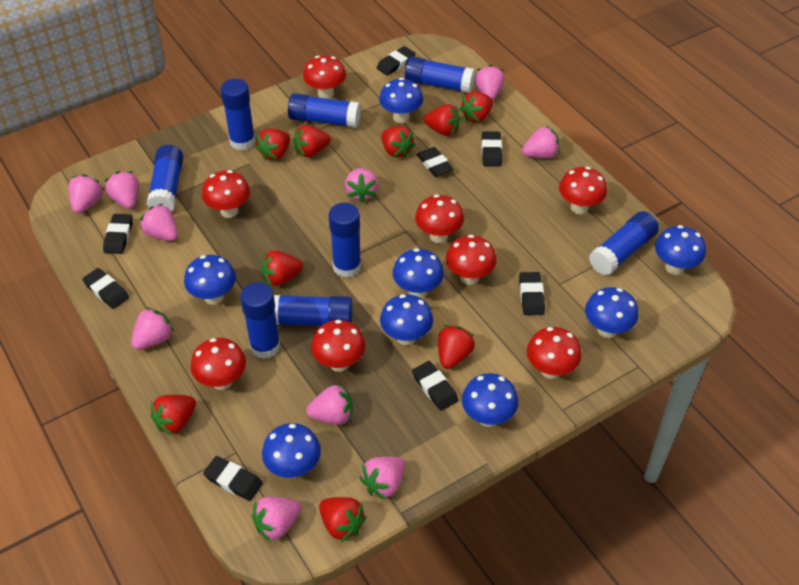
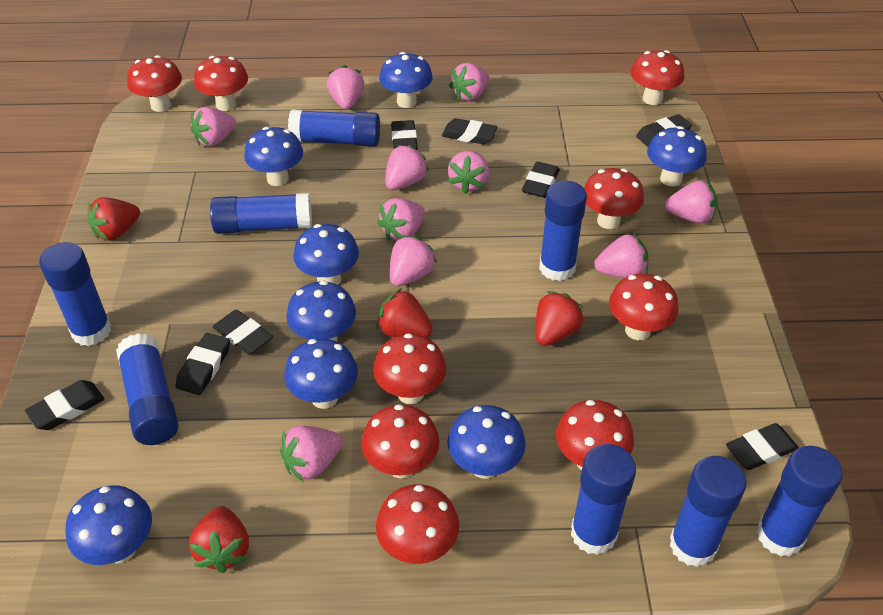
red mushroom: [190,338,246,390] [202,170,250,218] [303,55,346,99] [311,320,365,372] [415,194,464,243] [446,235,497,285] [527,327,582,379] [559,167,607,214] = 8 -> [127,55,182,112] [194,56,248,111] [361,404,440,478] [373,333,446,404] [376,484,459,564] [556,400,634,470] [584,168,644,229] [609,273,679,340] [631,50,684,105] = 9
red strawberry: [151,395,196,436] [256,129,290,160] [261,250,303,286] [293,125,331,157] [319,497,367,542] [381,126,415,158] [424,104,460,136] [438,325,475,369] [460,91,493,122] = 9 -> [87,197,140,241] [189,506,249,573] [376,288,433,337] [535,291,584,346] = 4

